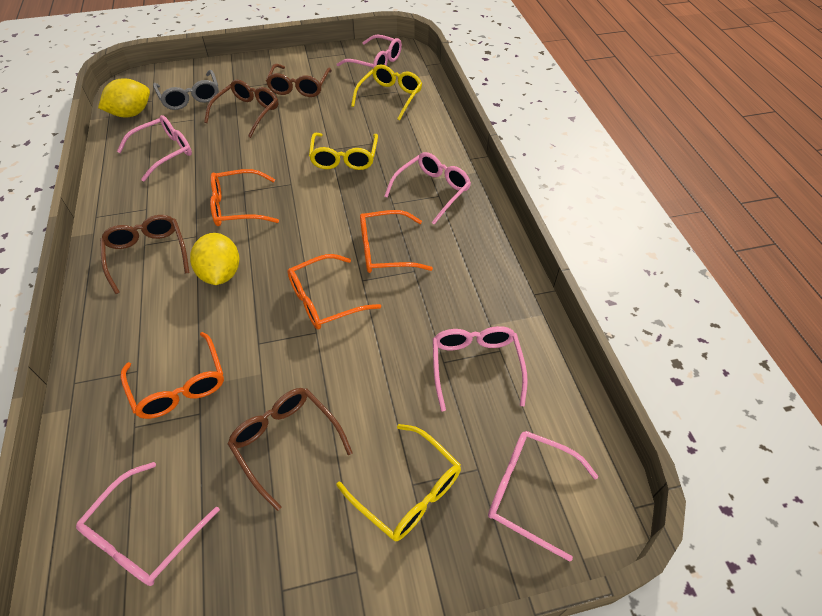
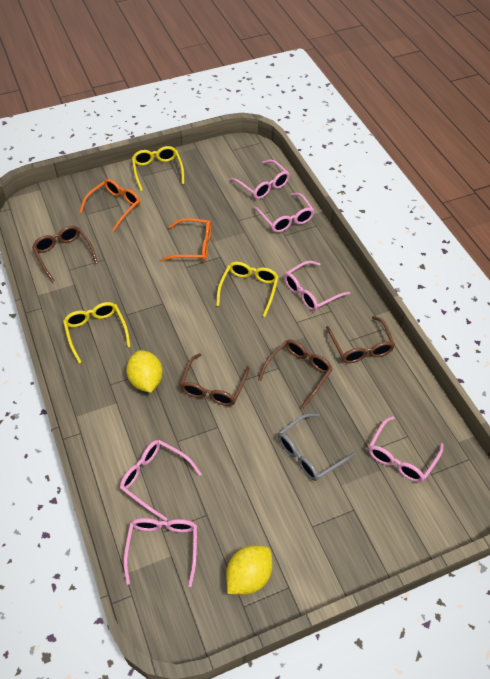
orange glasses: [121,332,224,419] [210,169,279,226] [287,254,381,330] [360,210,433,273] = 4 -> [79,179,140,232] [161,218,211,261] = 2

